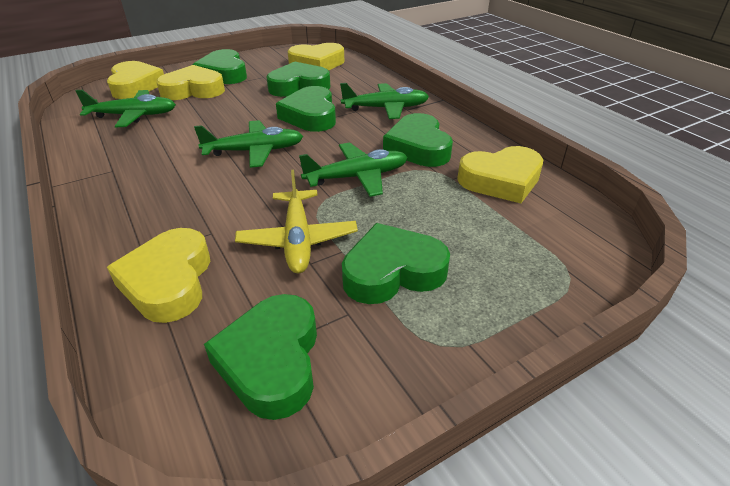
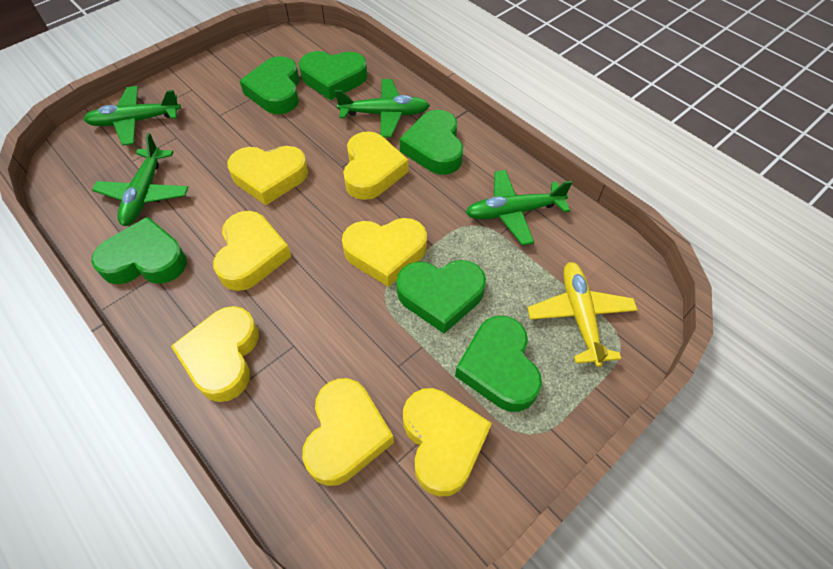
yellow heart: [107,61,164,99] [107,228,210,323] [156,65,225,100] [288,43,344,70] [457,146,544,203] = 5 -> [171,306,259,402] [213,211,292,291] [227,146,308,205] [302,378,394,486] [342,218,427,287] [343,131,409,200] [403,388,492,497] = 7

